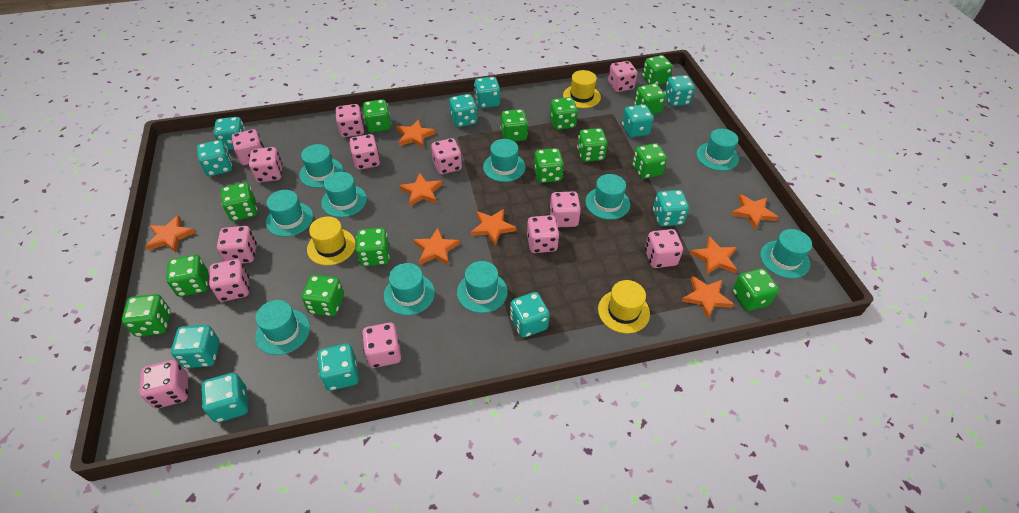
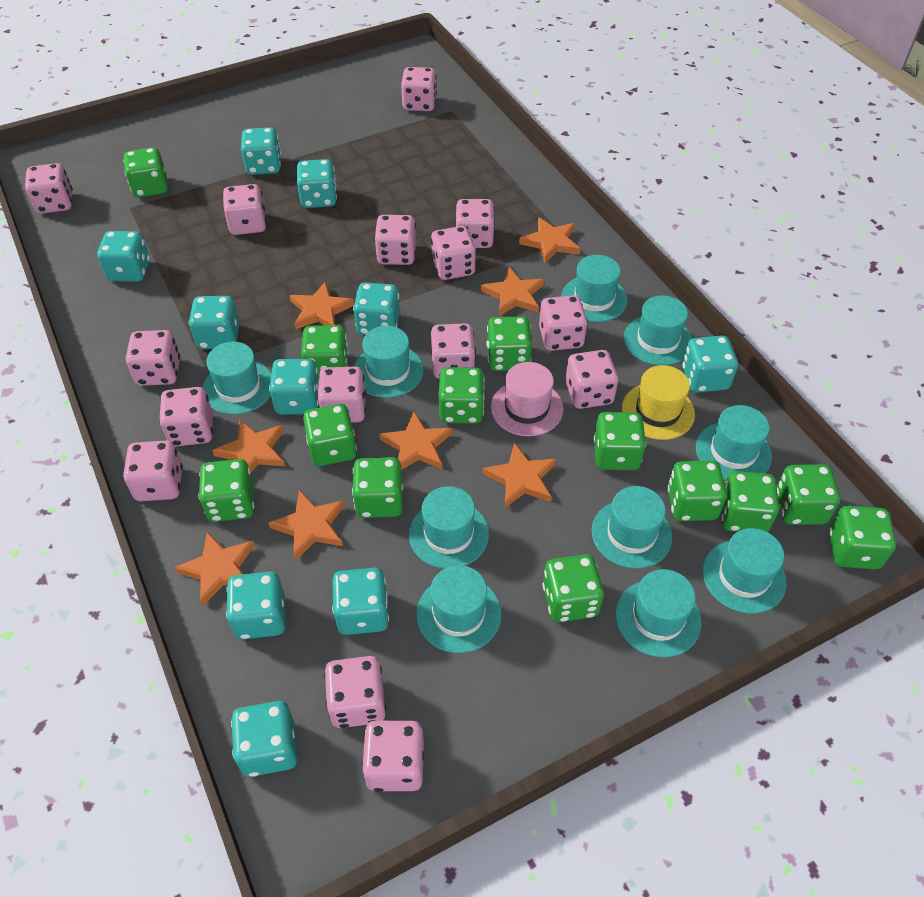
green dice: [122,294,171,337] [166,255,208,297] [221,182,257,221] [302,275,344,316] [356,228,389,266] [363,99,391,133] [500,109,528,142] [534,148,564,183] [550,97,578,130] [577,128,608,162] [632,143,667,179] [634,84,666,115] [642,55,673,85] [732,268,779,311] = 14 -> [123,147,168,198] [198,459,254,522] [301,325,349,378] [303,404,357,466] [352,457,403,518] [439,367,485,424] [487,316,532,371] [543,554,604,622] [593,412,646,470] [667,461,727,521] [721,471,779,532] [777,464,840,525] [829,505,896,570] = 13
pink dice: [139,360,188,409] [209,259,249,302] [217,226,257,263] [232,129,264,165] [249,147,283,182] [335,104,364,137] [349,134,380,170] [362,322,401,368] [431,138,462,174] [527,215,560,253] [549,191,581,227] [608,61,637,92] [645,229,683,268] = 13 -> [25,163,73,214] [123,440,183,501] [126,330,180,386] [159,387,213,447] [223,184,266,235] [317,367,366,423] [324,656,386,728] [362,720,424,792] [374,215,416,265] [401,67,437,111] [431,226,476,280] [431,323,476,379] [455,199,495,248] [539,295,588,351] [565,350,618,409] = 15
pink hat: none = 0 -> [491,362,563,436] = 1
turquoise dice: [171,325,220,368] [197,140,232,176] [201,373,248,423] [214,117,246,150] [317,343,359,391] [449,94,477,127] [474,77,500,108] [510,292,550,338] [622,104,653,138] [653,190,689,226] [664,75,695,106] = 11 -> [97,231,150,282] [189,296,240,349] [226,571,285,639] [231,701,297,777] [241,127,281,175] [269,359,319,415] [297,159,337,208] [332,568,389,635] [353,282,400,335] [682,335,738,393] = 10
yellow hat: [307,216,356,265] [563,70,601,108] [598,280,650,333] = 3 -> [622,365,695,440] = 1

